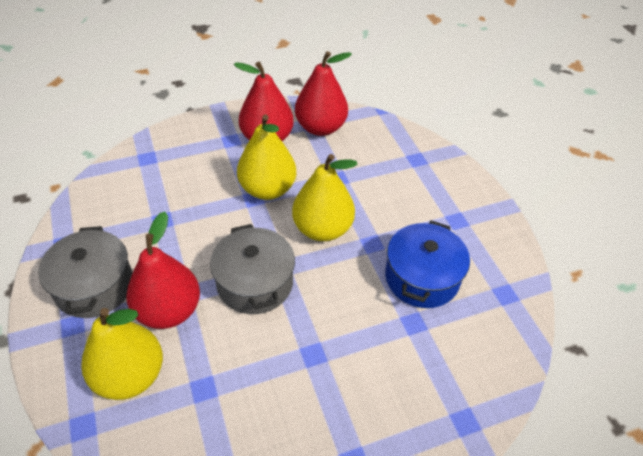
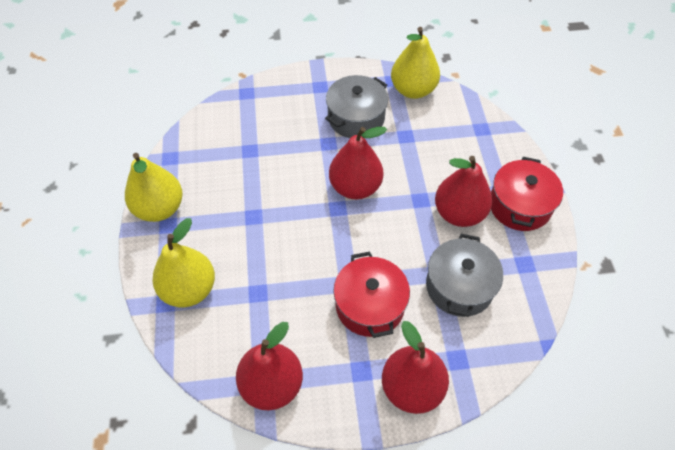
blue pot: [385,220,470,308] = 1 -> none = 0
red pear: [126,212,200,329] [234,62,294,141] [295,51,352,136] = 3 -> [236,322,303,410] [329,127,387,200] [382,321,449,414] [435,156,492,227] = 4
red pot: none = 0 -> [333,252,410,338] [491,157,563,231] = 2

